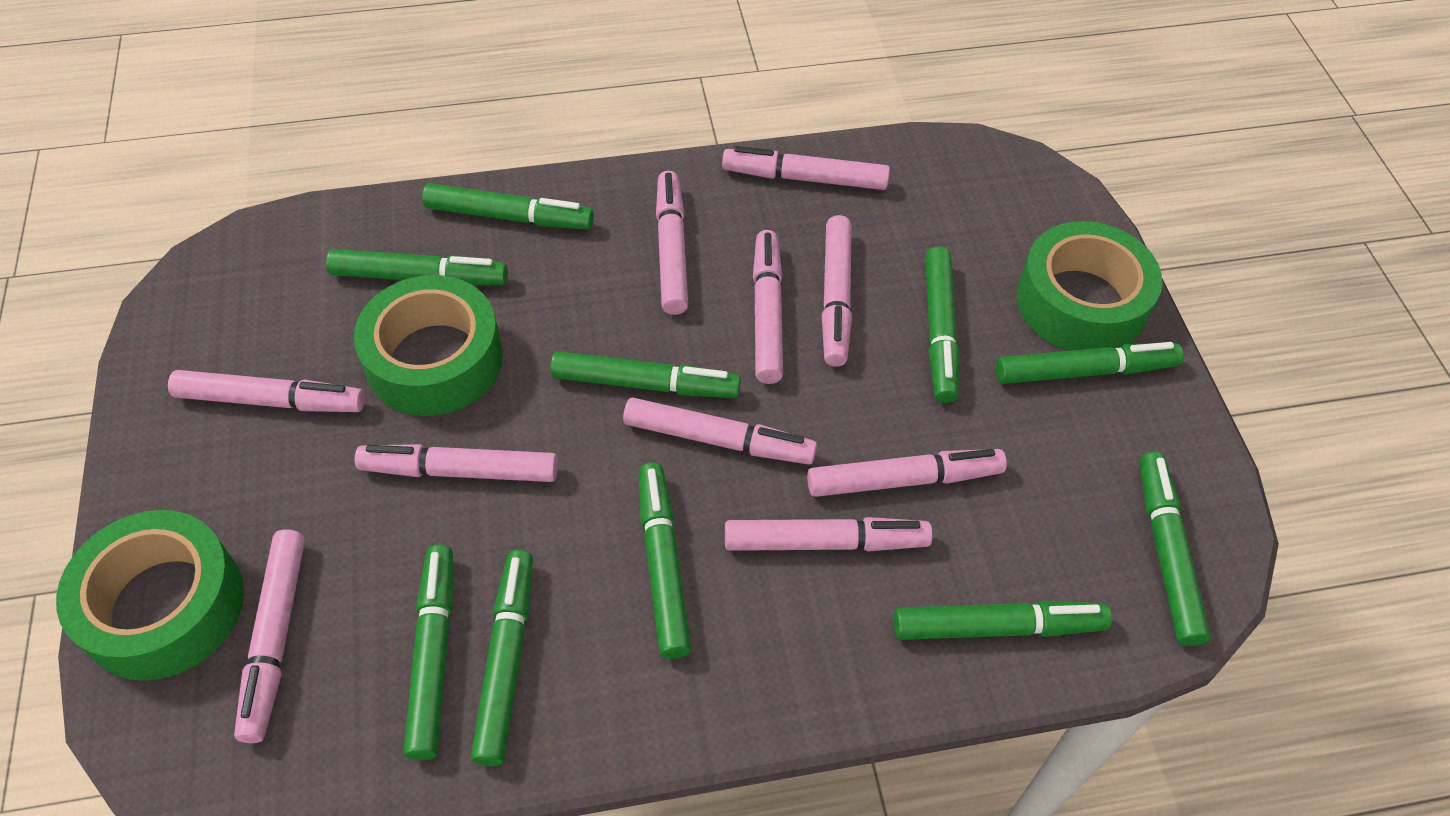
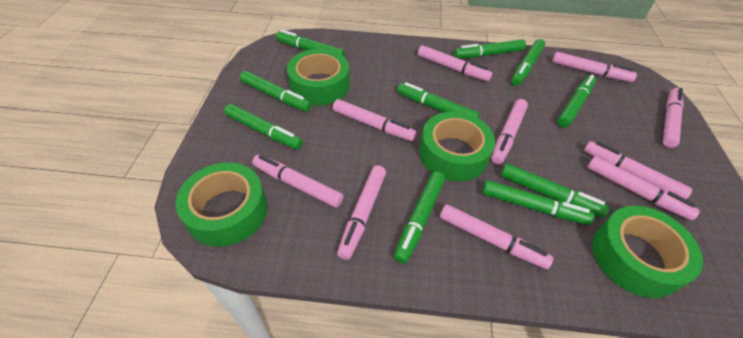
green tape: [56,510,244,681] [354,275,503,416] [1017,221,1162,351] = 3 -> [176,162,267,247] [287,49,350,106] [419,111,495,182] [592,206,703,298] = 4

